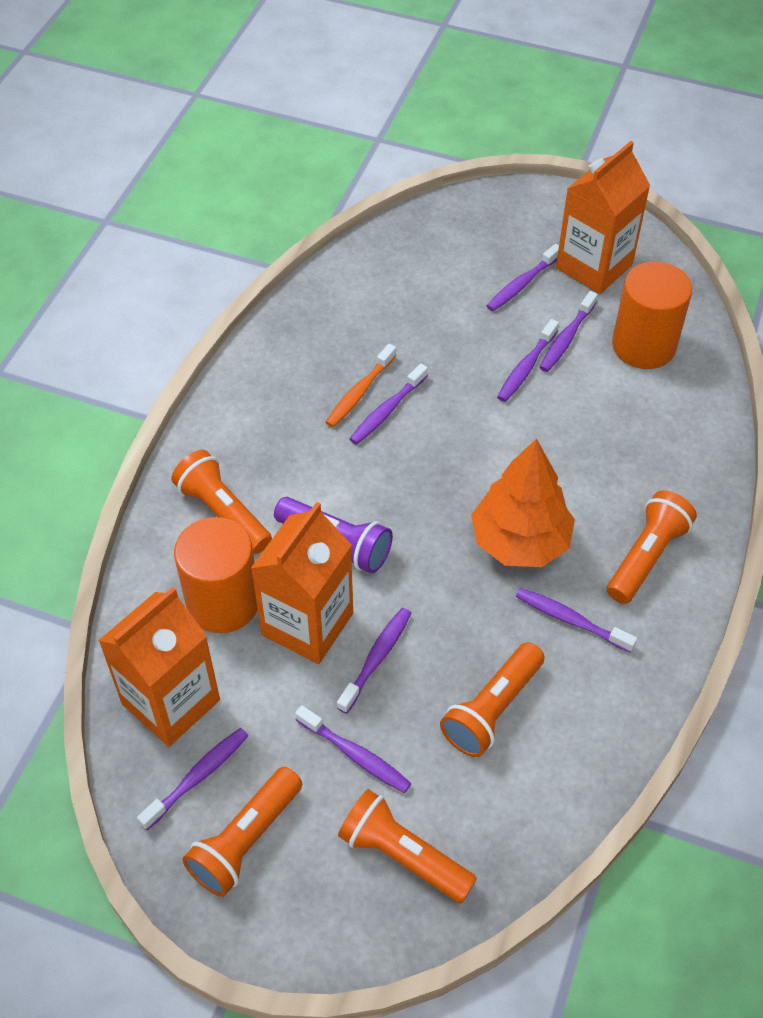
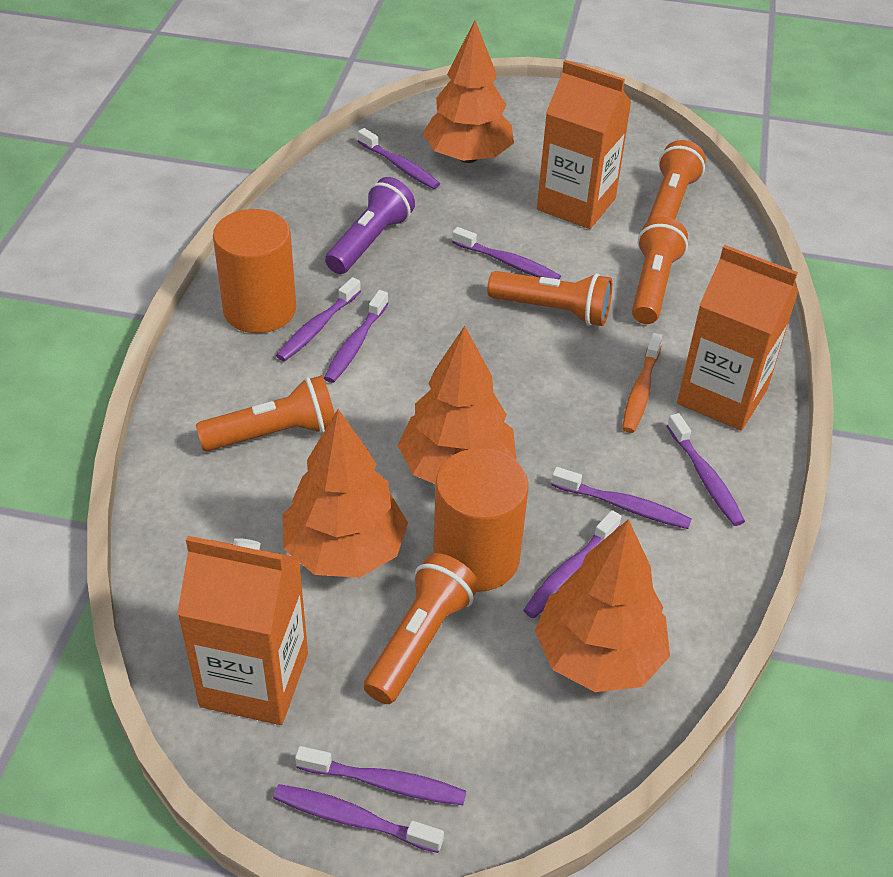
orange tree: [471,438,575,567] = 1 -> [282,409,408,578] [398,326,516,484] [423,20,514,163] [535,519,670,692] = 4
purple toothbrush: [137,728,248,830] [295,705,411,793] [337,608,411,714] [349,364,428,445] [487,244,559,311] [497,319,559,402] [516,588,637,653] [539,291,598,372] = 8 -> [273,784,444,853] [276,277,361,361] [295,746,466,805] [324,290,388,383] [358,128,440,189] [452,227,561,280] [523,510,621,619] [551,467,692,529] [667,413,745,526] = 9

